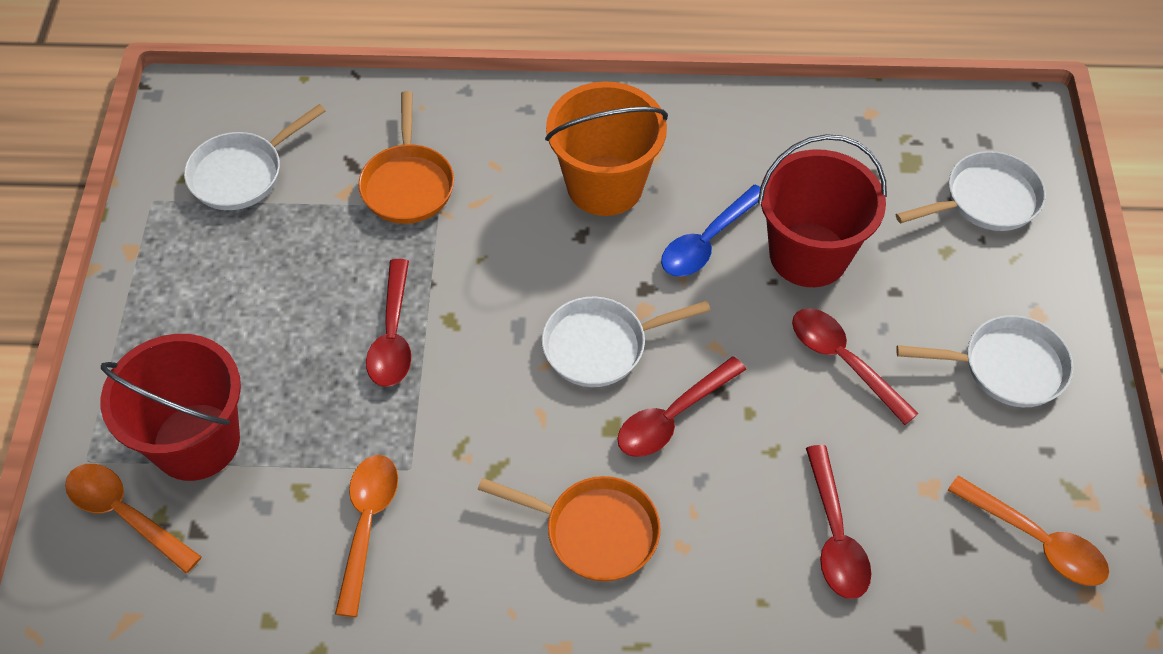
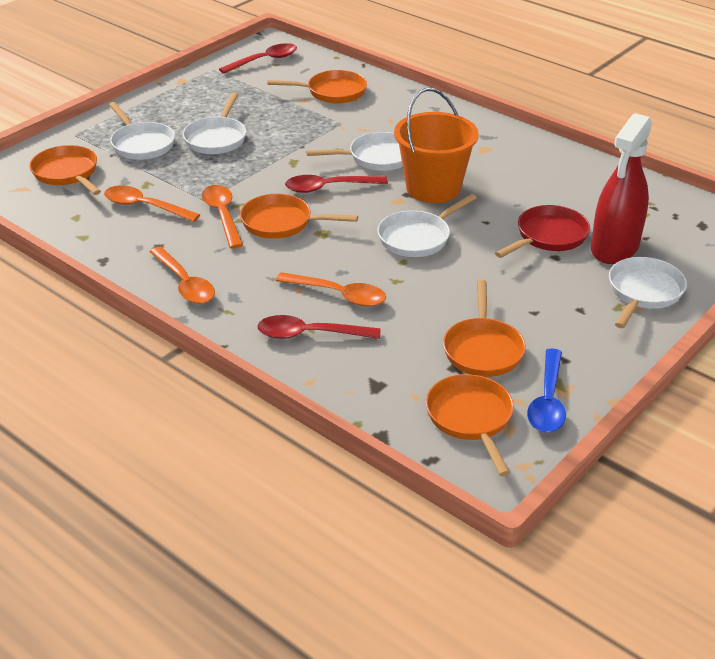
orange pan: [358,91,454,224] [478,476,661,581] = 2 -> [30,145,101,195] [240,194,358,239] [267,70,367,103] [426,374,514,476] [443,280,526,377] = 5
orange spoon: [65,464,201,573] [335,455,398,617] [948,475,1109,586] = 3 -> [104,185,200,222] [150,246,215,304] [202,185,243,248] [276,272,386,307] = 4
red bucket: [101,334,241,481] [758,134,887,287] = 2 -> none = 0
red pan: none = 0 -> [495,205,590,258] = 1
red spoon: [366,259,411,387] [617,356,746,457] [792,308,919,425] [806,445,871,599] = 4 -> [219,43,297,74] [257,315,380,339] [285,175,388,193] = 3
red spray bottle: none = 0 -> [591,113,652,264] = 1
white pan: [184,104,326,210] [542,297,711,387] [896,151,1046,231] [896,315,1073,407] = 4 -> [109,102,175,160] [183,93,246,154] [306,132,403,171] [377,194,477,257] [609,257,687,328] = 5

